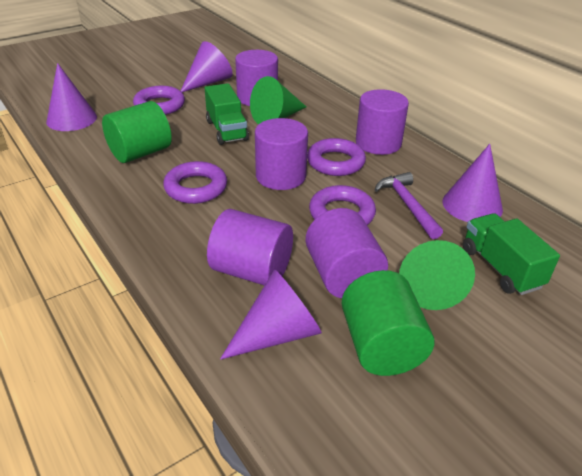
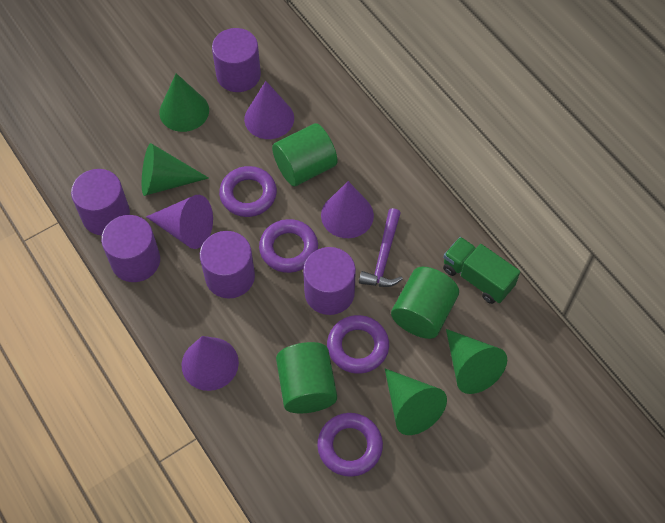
green cone: [250,76,306,124] [399,240,475,310] = 2 -> [142,143,209,196] [159,73,209,132] [385,369,447,435] [446,329,507,394] = 4
green cylinder: [102,101,172,163] [341,270,435,376] = 2 -> [272,123,338,186] [276,342,337,413] [391,267,459,339] = 3
green truck: [205,83,249,145] [463,213,560,295] = 2 -> [443,237,520,304] = 1

